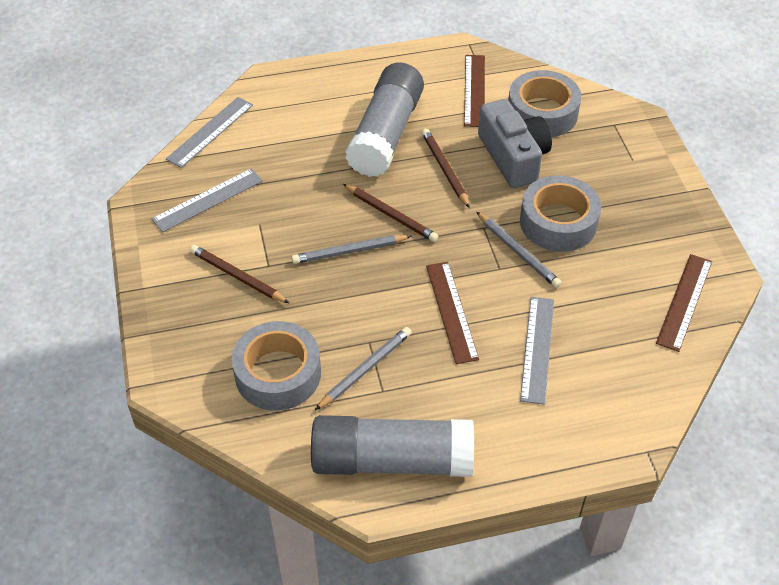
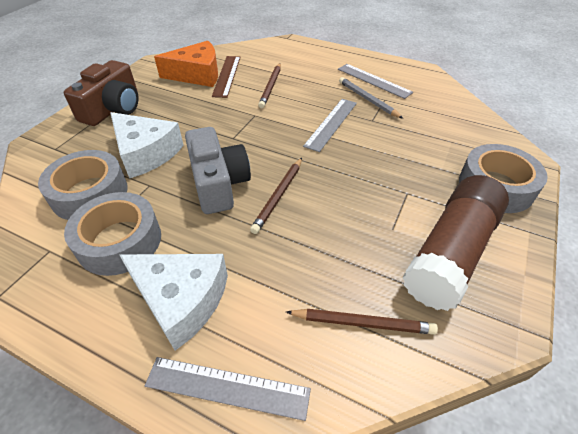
brown camera: none = 0 -> [64,60,139,126] = 1
brown glue stick: none = 0 -> [402,175,509,311] = 1
brown ruler: [426,262,479,364] [464,55,485,127] [656,254,712,352] = 3 -> [212,56,240,98] = 1
grey glue stick: [311,415,474,477] [345,62,424,177] = 2 -> none = 0
grey pencil: [292,235,411,264] [315,327,412,410] [476,212,562,288] = 3 -> [339,77,403,119] = 1
orange cheese: none = 0 -> [154,41,218,87] = 1
white cheese: none = 0 -> [110,112,184,178] [119,254,228,351] = 2

